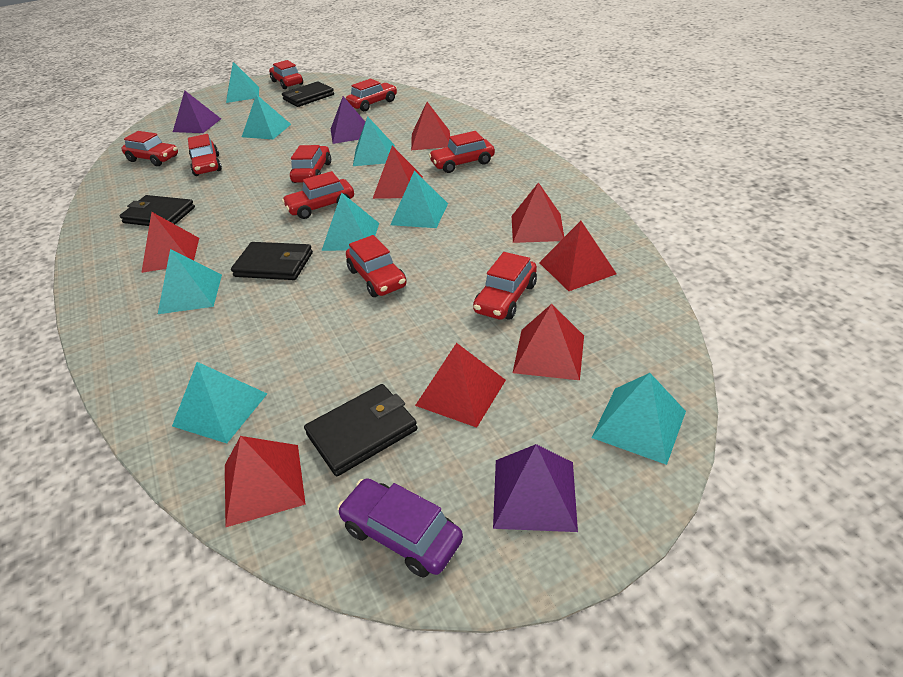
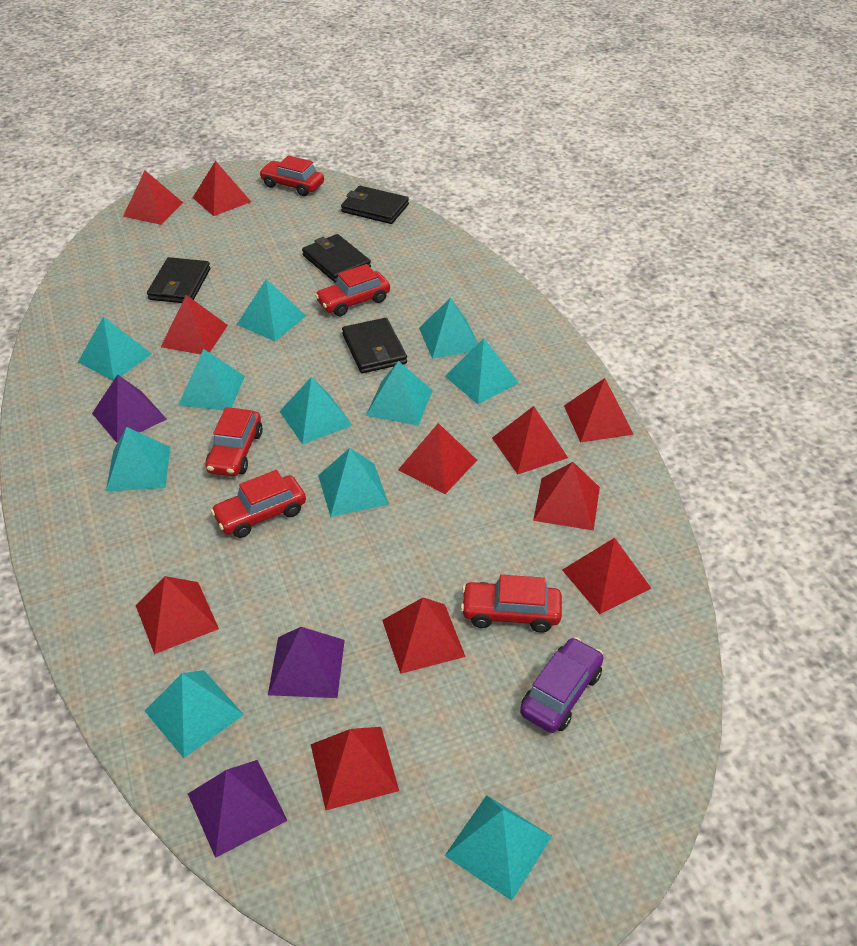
red car: [121,131,178,166] [188,134,222,176] [269,60,303,89] [282,171,354,219] [290,145,331,183] [346,79,397,111] [346,235,407,297] [429,131,495,173] [473,252,537,320] = 9 -> [206,407,263,476] [211,470,306,538] [259,155,324,196] [315,264,390,317] [460,575,562,633] = 5
red pyramid: [141,212,199,273] [225,436,306,527] [372,146,423,199] [411,102,450,150] [415,343,506,428] [512,182,564,243] [513,304,584,380] [539,221,616,291] = 8 -> [123,171,183,225] [136,576,219,654] [161,295,228,354] [193,161,251,216] [311,727,399,810] [382,597,466,674] [398,423,477,494] [492,406,568,475] [533,462,600,531] [562,538,651,614] [564,378,634,443] = 11
turquoise pyramid: [158,249,222,314] [172,362,267,443] [226,62,259,103] [242,94,291,139] [321,193,379,251] [353,116,395,166] [390,171,448,228] [592,373,686,465] = 8 -> [78,316,152,381] [106,427,171,492] [145,670,244,758] [178,349,245,410] [236,279,306,341] [280,376,353,445] [318,448,389,517] [366,361,433,425] [419,298,478,359] [445,338,519,404] [445,795,552,901] = 11

